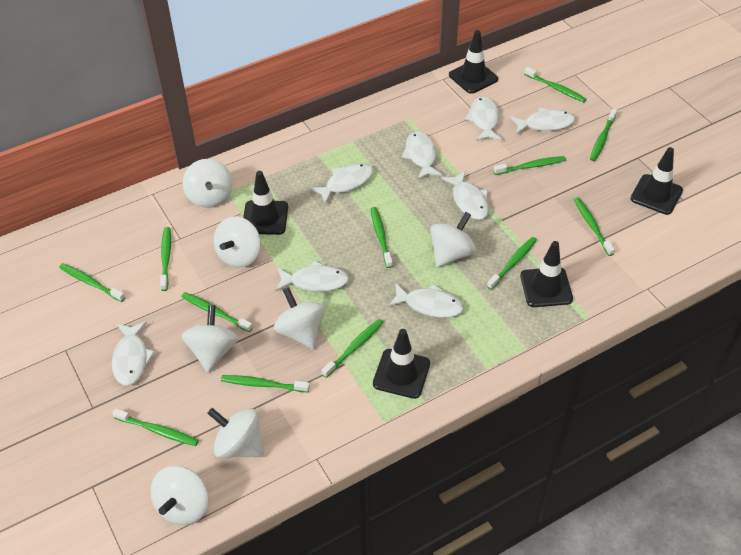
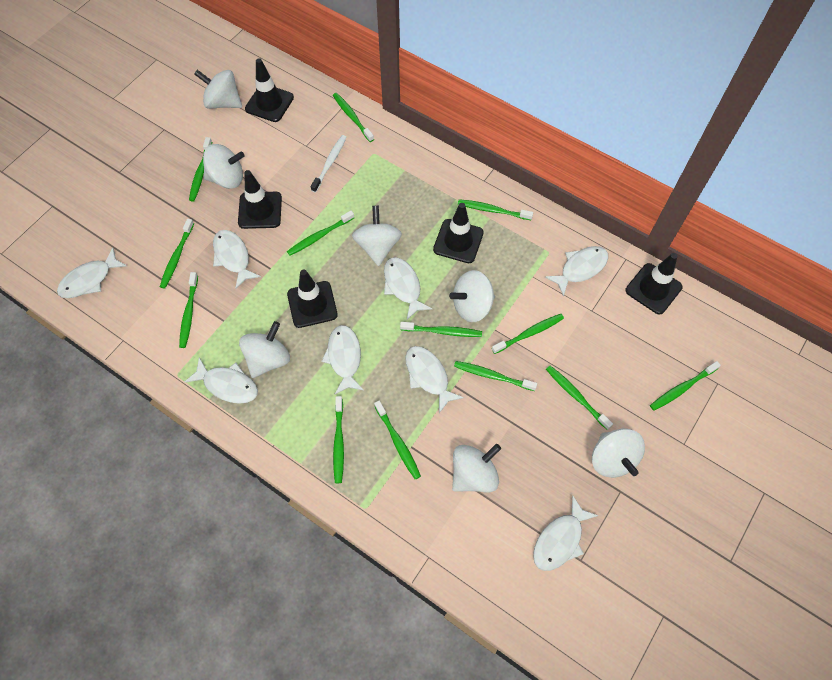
green toothbrush: [59,263,125,302] [112,408,199,446] [160,227,171,291] [181,292,253,332] [221,375,310,393] [322,319,384,378] [371,207,393,268] [487,237,537,290] [494,156,566,175] [524,67,586,102] [574,197,615,256] [590,109,617,161] = 12 -> [160,219,194,289] [179,272,198,348] [189,137,212,202] [287,211,354,255] [333,93,374,142] [333,396,344,483] [374,401,421,480] [400,322,482,337] [454,361,537,391] [458,199,533,220] [492,314,564,354] [546,365,613,430] [650,361,721,411] = 13
white toothbrush: none = 0 -> [311,135,347,193] = 1

